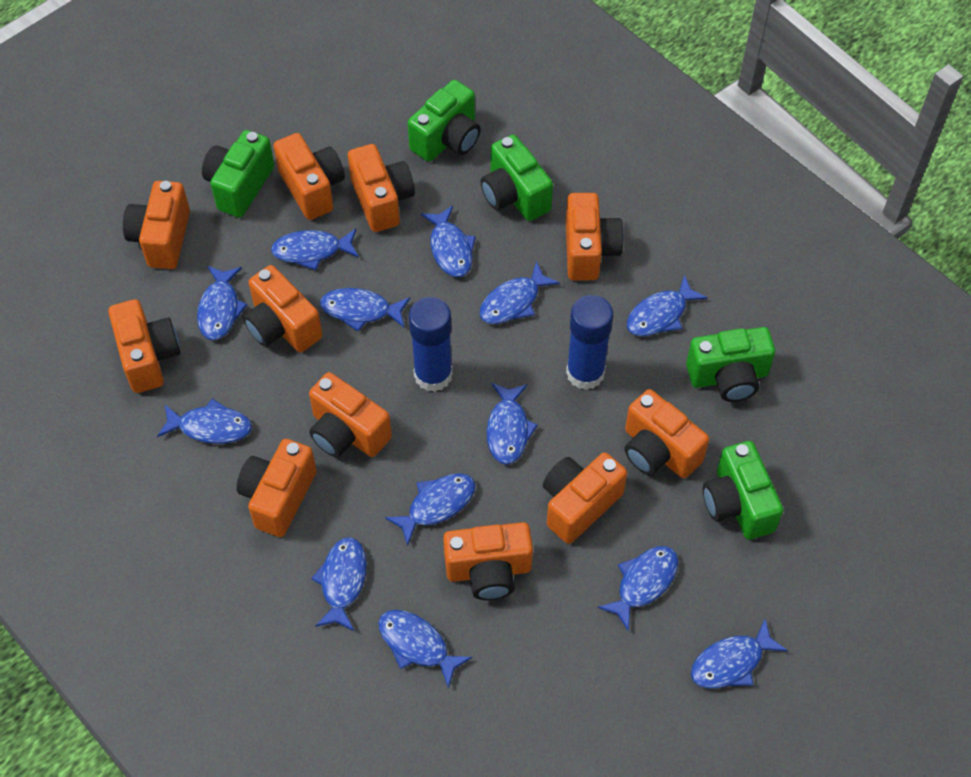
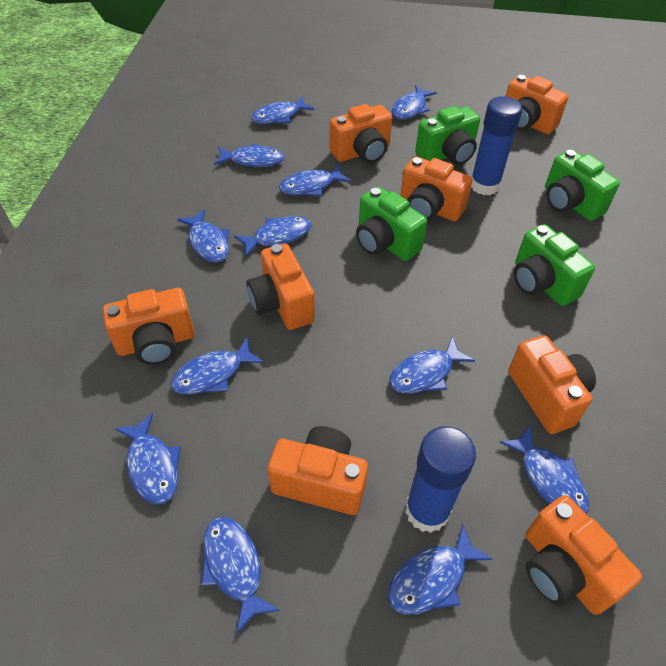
blue fish: [157,399,252,444] [197,266,247,340] [271,229,359,270] [311,537,367,631] [320,288,410,332] [378,610,472,688] [385,473,475,546] [421,206,476,277] [480,261,560,324] [487,383,538,465] [597,546,678,632] [627,275,708,336] [691,619,788,689] = 13 -> [115,413,181,505] [171,338,264,395] [177,209,229,263] [201,517,280,634] [214,143,285,167] [234,216,311,256] [251,97,315,124] [279,164,351,196] [388,524,492,615] [389,337,475,394] [392,85,437,120] [500,425,589,514] = 12
green camera: [202,130,274,217] [408,80,481,162] [480,135,553,221] [686,327,775,402] [703,441,783,540] = 5 -> [356,187,427,261] [415,106,480,165] [514,224,595,306] [545,150,620,221] = 4
orange camera: [108,299,181,393] [123,181,190,269] [237,439,317,537] [243,265,322,352] [274,133,345,220] [309,372,392,458] [348,144,415,232] [443,522,533,600] [543,452,627,544] [566,193,624,280] [625,389,709,478] = 11 -> [103,288,194,365] [246,243,315,330] [268,426,368,515] [329,104,392,163] [400,157,473,221] [505,75,568,134] [508,335,596,434] [525,495,642,615] = 8

